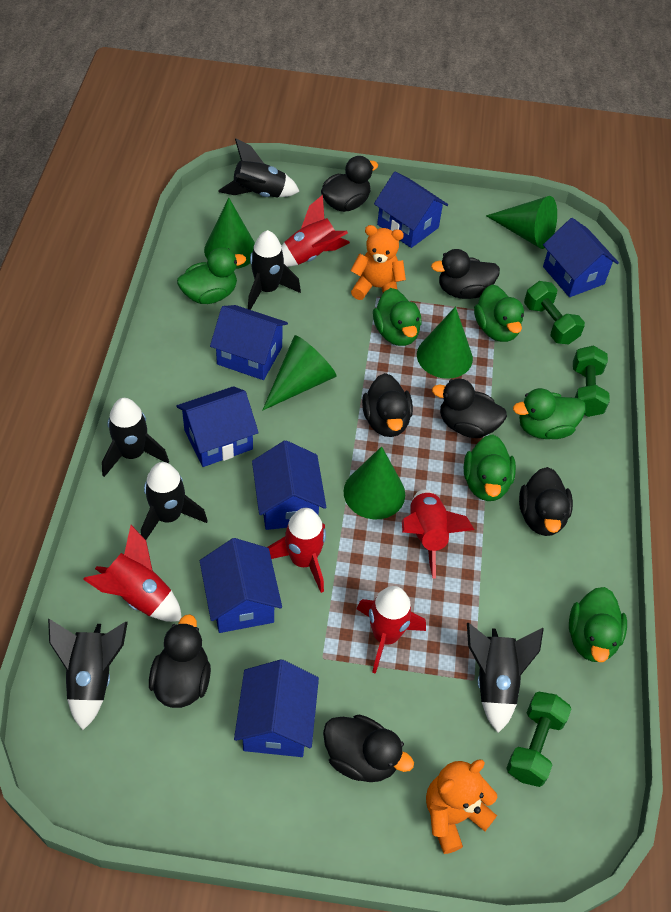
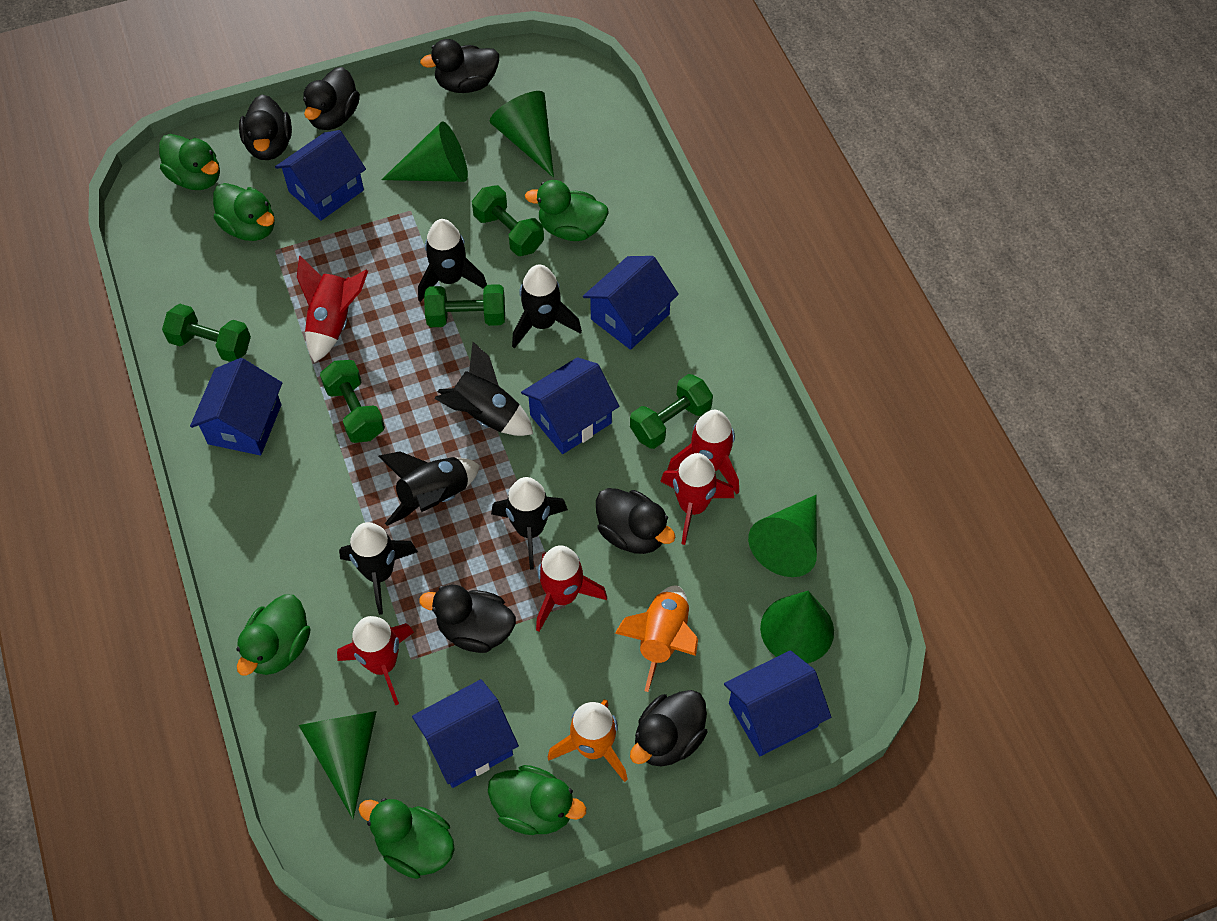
black duck: [149,614,211,708] [321,156,378,212] [323,715,414,782] [362,373,413,437] [431,249,500,299] [432,378,507,438] [519,467,573,536] = 7 -> [239,95,292,160] [303,67,360,130] [419,585,516,653] [420,39,499,93] [596,488,675,554] [630,690,707,767] = 6
blue house: [177,386,259,467] [200,538,282,633] [210,305,288,380] [234,659,319,757] [252,440,326,530] [374,172,448,248] [543,218,619,297] = 7 -> [190,358,282,455] [275,130,366,221] [412,679,519,788] [521,357,619,454] [583,256,679,350] [724,650,831,756] = 6
green dumbbell: [506,692,571,787] [524,281,585,345] [573,345,610,417] = 3 -> [162,304,251,362] [320,360,385,443] [424,284,505,327] [472,185,544,256] [630,374,713,449] = 5
orange rocket: none = 0 -> [548,699,628,782] [615,586,698,692] = 2
orange teddy bear: [351,225,406,300] [426,759,497,854] = 2 -> none = 0

